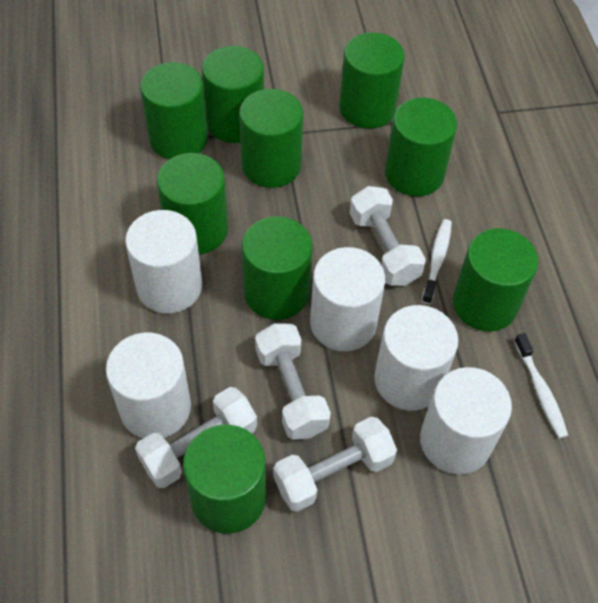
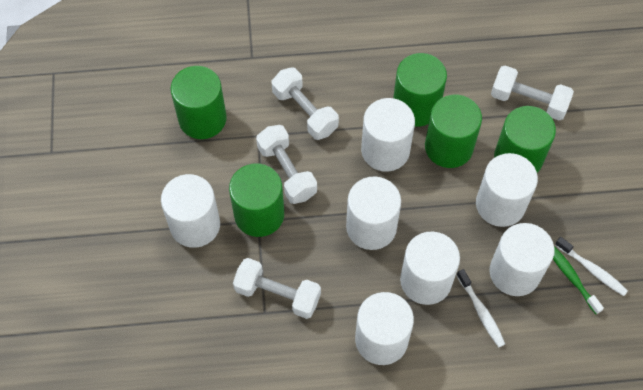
green cylinder: [140,62,208,159] [157,153,228,254] [183,424,266,534] [202,46,264,143] [239,89,303,188] [242,216,313,320] [339,32,405,129] [385,98,457,196] [453,228,538,332] = 9 -> [171,66,227,139] [229,163,284,237] [393,53,447,127] [425,95,482,168] [494,106,556,173] = 5
green toothbrush: none = 0 -> [553,246,604,314] = 1
white cylinder: [106,332,191,438] [125,210,202,314] [310,247,385,352] [374,305,458,411] [420,367,512,474] = 5 -> [161,174,220,248] [346,176,401,250] [355,292,414,365] [361,98,415,172] [400,231,460,305] [476,153,538,227] [490,223,554,296] = 7

